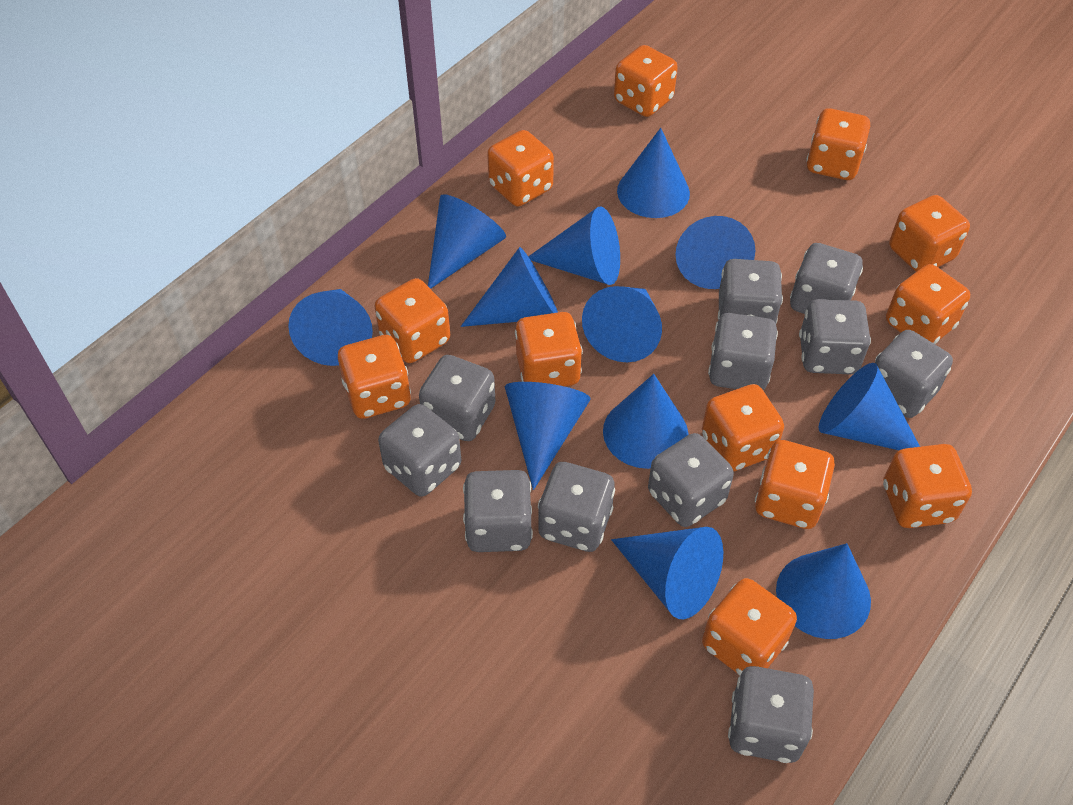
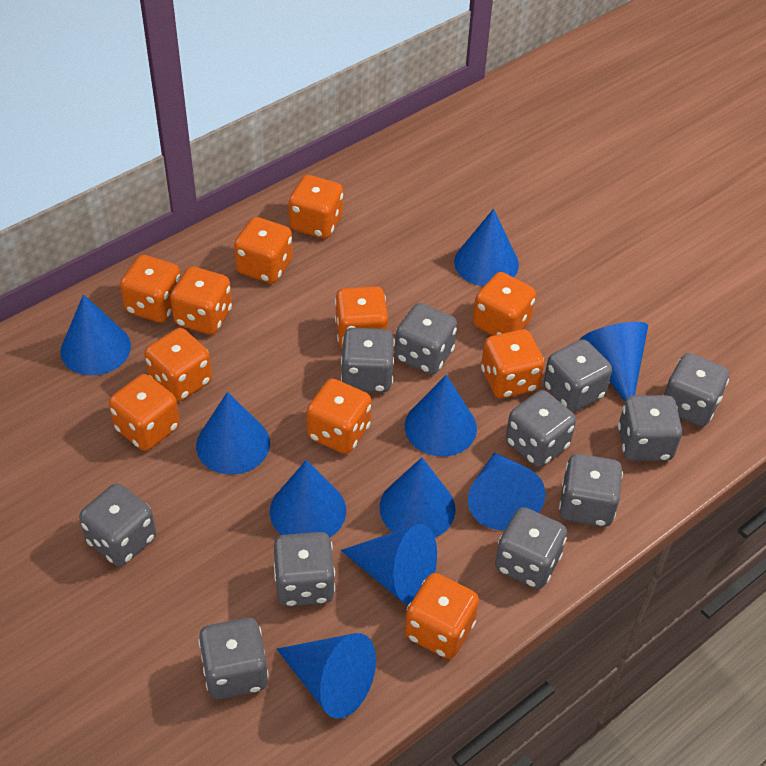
blue cone: [288,289,373,366] [428,194,506,289] [461,247,558,327] [505,382,591,490] [528,206,620,285] [582,286,662,362] [603,374,688,469] [611,527,723,619] [617,128,690,218] [675,216,755,289] [776,543,871,639] [819,363,920,450] = 12 -> [60,294,131,375] [196,392,270,475] [270,460,346,538] [277,633,376,719] [341,524,437,605] [380,458,456,537] [405,375,477,456] [454,209,519,286] [468,452,545,530] [579,322,648,401] = 10
orange dice: [338,335,411,419] [375,278,450,363] [487,130,554,207] [515,312,583,387] [614,45,678,117] [702,384,784,472] [702,578,797,676] [755,440,835,529] [806,108,870,180] [883,444,972,528] [886,264,970,344] [889,195,970,272] = 12 -> [109,374,180,451] [120,255,181,323] [144,328,212,402] [170,266,232,335] [234,217,293,283] [288,175,343,239] [306,379,371,454] [335,286,388,349] [405,573,479,659] [473,272,536,336] [481,329,544,398] = 11

